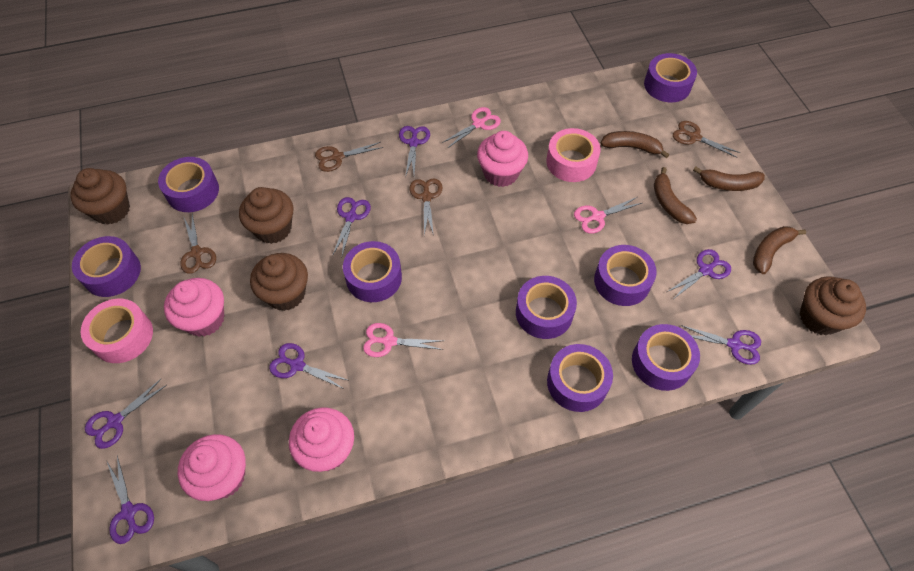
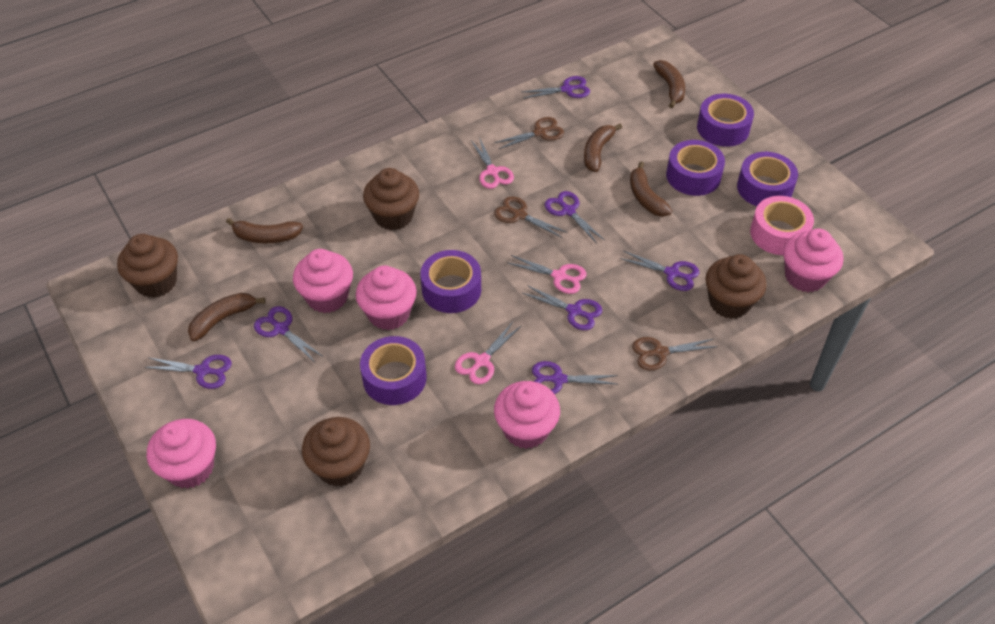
brown banana: [600,131,669,158] [654,167,697,224] [693,167,765,191] [753,226,806,274] = 4 -> [188,293,266,341] [226,218,303,243] [584,124,622,172] [630,161,672,217] [653,60,685,108] = 5
brown scissors: [180,214,216,274] [315,142,383,172] [410,178,443,236] [673,121,740,158] = 4 -> [494,117,564,149] [494,196,566,238] [632,337,718,371] = 3
pink cupcake: [164,278,224,337] [178,434,246,501] [289,407,354,472] [477,131,528,187] = 4 -> [147,419,216,489] [293,249,353,313] [356,266,417,330] [494,381,560,449] [783,228,843,292] = 5
pink tape: [81,299,153,363] [546,128,601,182] = 2 -> [750,196,814,255] = 1
purple tape: [72,236,141,297] [158,157,219,212] [343,241,402,302] [516,276,577,339] [547,344,613,412] [594,245,656,306] [632,324,700,391] [644,53,697,102] = 8 -> [360,336,427,405] [420,250,481,313] [666,140,725,196] [697,94,754,147] [737,152,798,206] = 5

